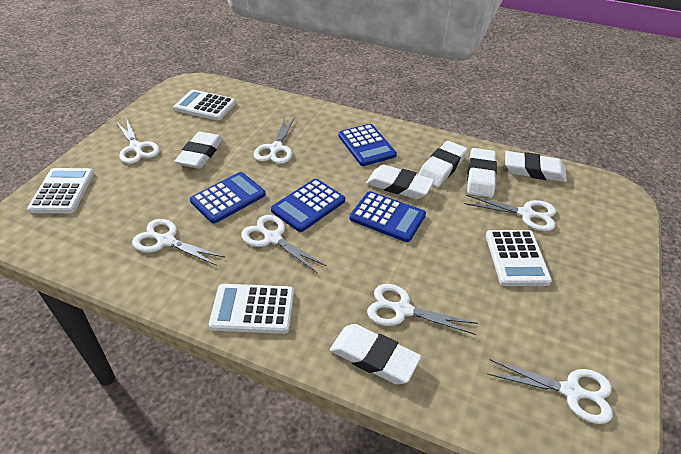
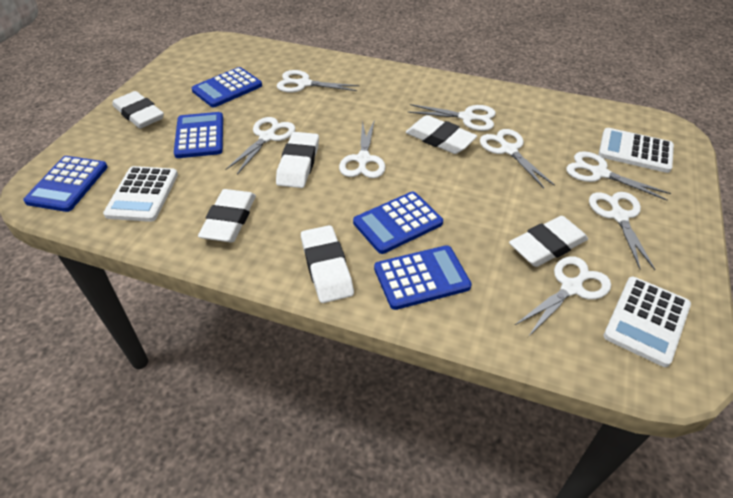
blue calculator: [190,172,266,223] [271,179,345,232] [338,124,397,166] [349,191,426,242] = 4 -> [23,156,108,212] [174,112,223,158] [192,67,262,107] [353,192,443,254] [374,245,472,310] = 5
white calculator: [27,168,94,213] [174,90,236,121] [209,284,294,334] [486,230,552,286] = 4 -> [103,166,178,222] [598,128,674,173] [603,277,691,367] = 3
white scissors: [117,118,160,164] [132,219,225,266] [241,215,327,273] [253,118,295,164] [367,284,478,335] [464,195,556,231] [487,359,613,424] = 7 -> [226,117,296,174] [277,70,359,93] [339,120,386,178] [407,104,496,131] [480,129,555,188] [514,256,611,337] [566,151,671,201] [589,192,655,270] = 8

